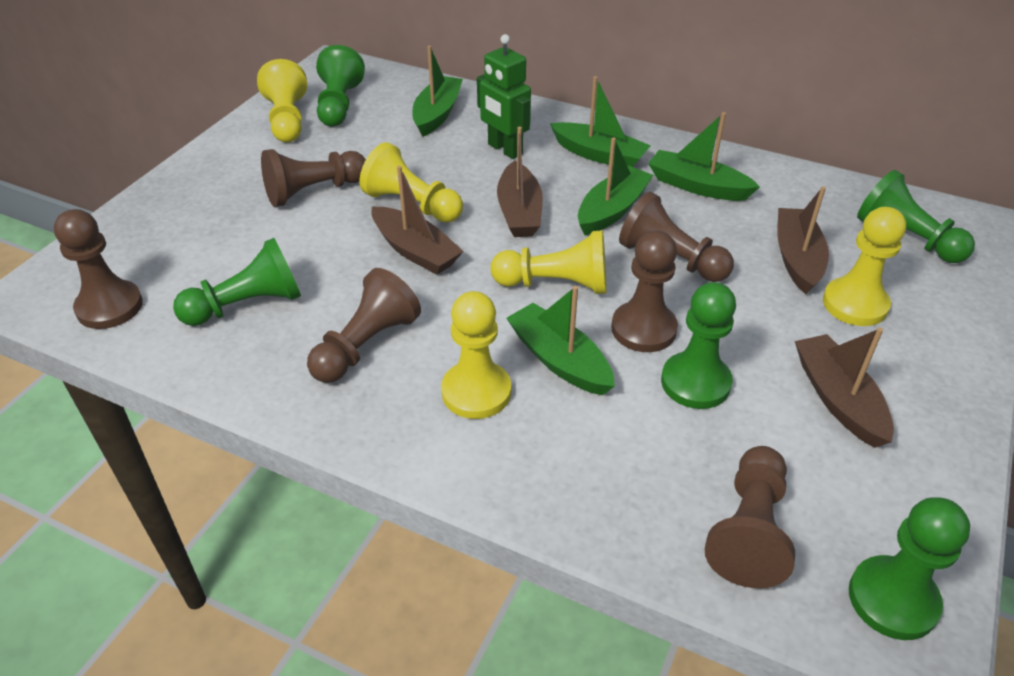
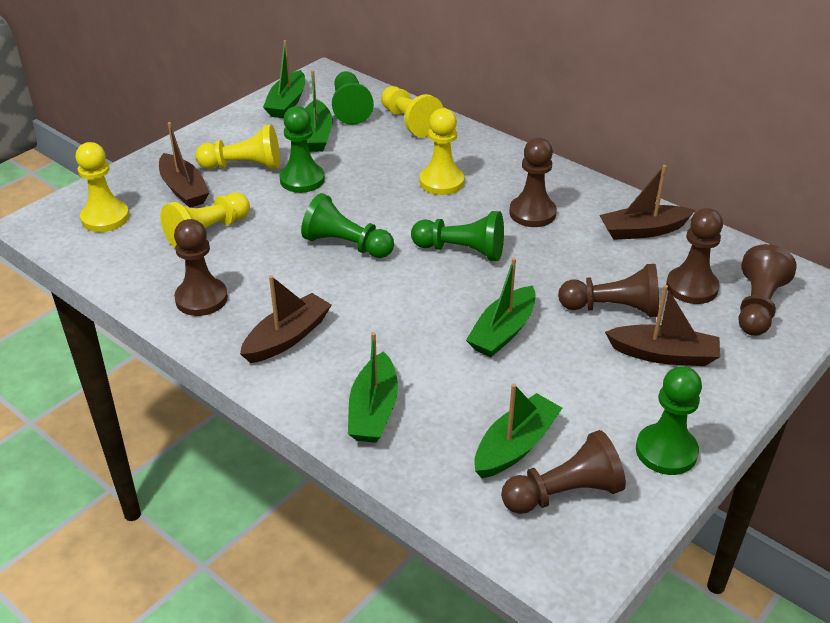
green robot: [477,34,531,159] = 1 -> none = 0

